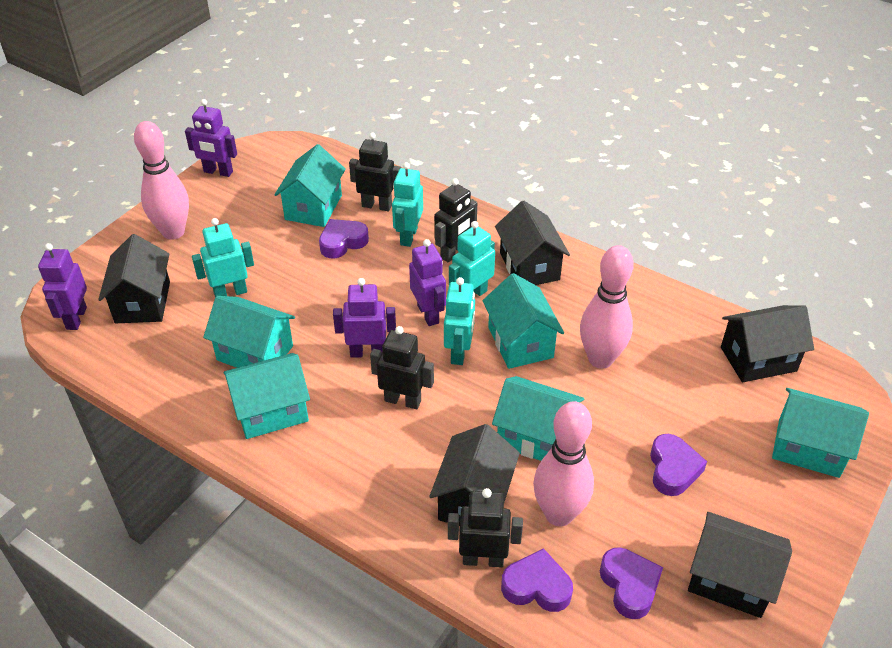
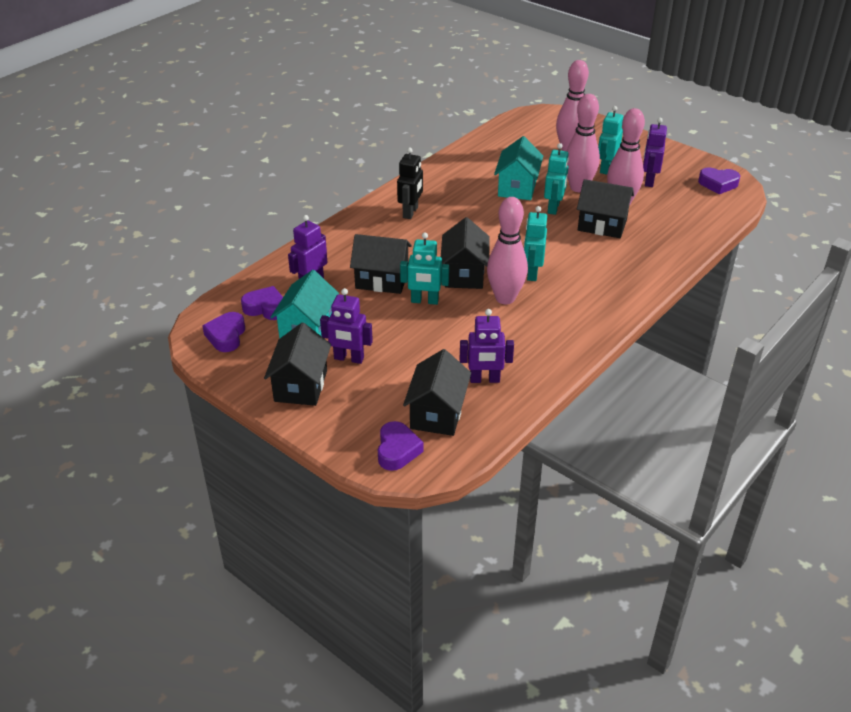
black robot: [349,132,401,211] [370,326,434,409] [434,178,477,263] [448,488,523,568] = 4 -> [397,148,423,219] = 1
pink bowling pin: [134,121,189,240] [533,401,594,526] [580,245,634,369] = 3 -> [487,197,528,304] [556,60,589,151] [566,94,600,192] [607,108,645,206] = 4
turquoise house: [203,296,295,368] [224,353,310,439] [274,144,346,227] [482,273,564,369] [492,376,584,461] [772,388,869,478] = 6 -> [271,270,339,339] [494,136,543,200] = 2

